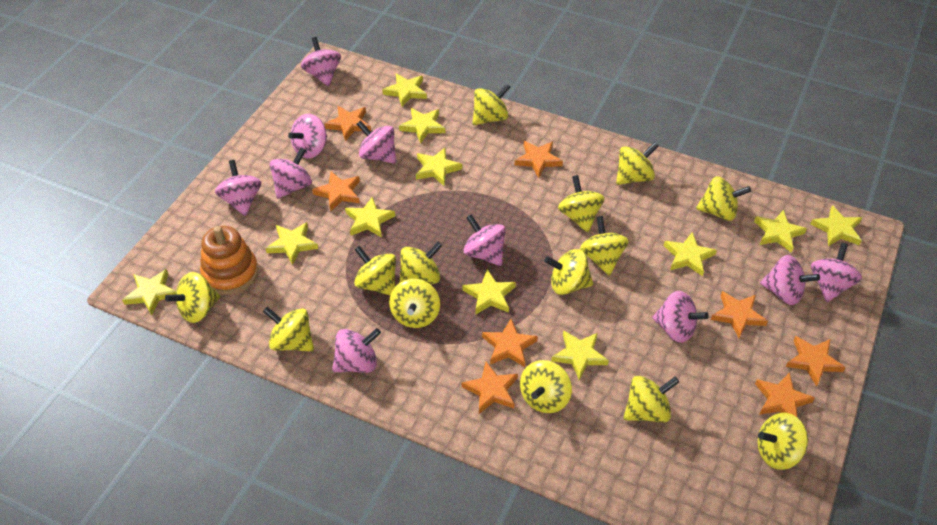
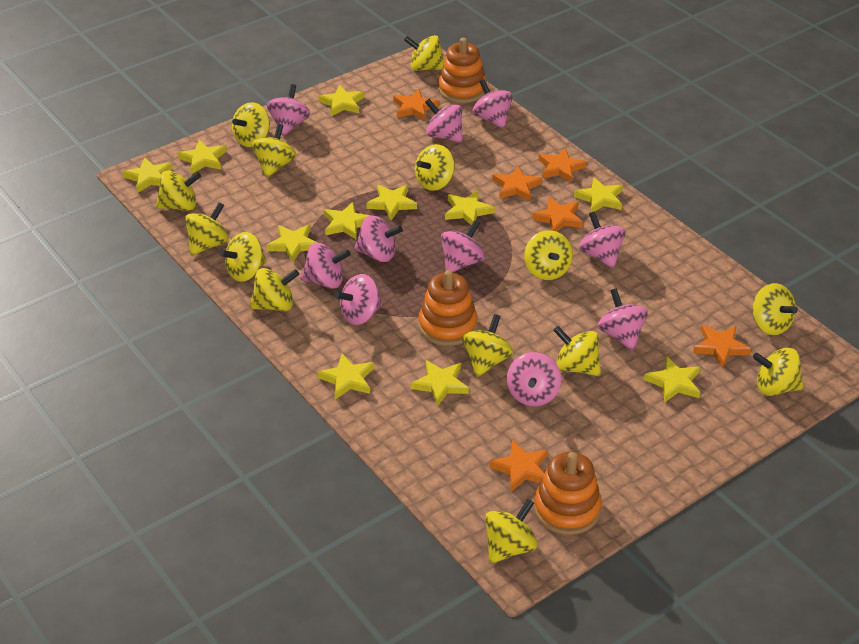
orange stacking toy: [200,226,258,295] = 1 -> [419,270,478,346] [438,38,487,103] [534,452,602,535] = 3
orange star: [312,172,360,212] [324,106,371,141] [462,362,518,414] [482,319,538,367] [515,141,563,178] [711,291,768,338] [755,372,815,417] [786,336,846,387] = 8 -> [393,89,439,121] [489,439,548,492] [492,166,542,201] [532,197,583,232] [538,148,587,183] [693,325,751,368] = 6

